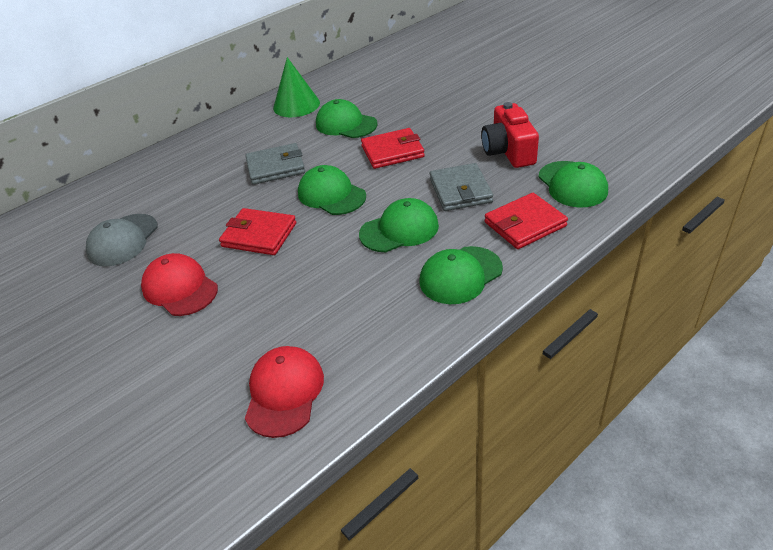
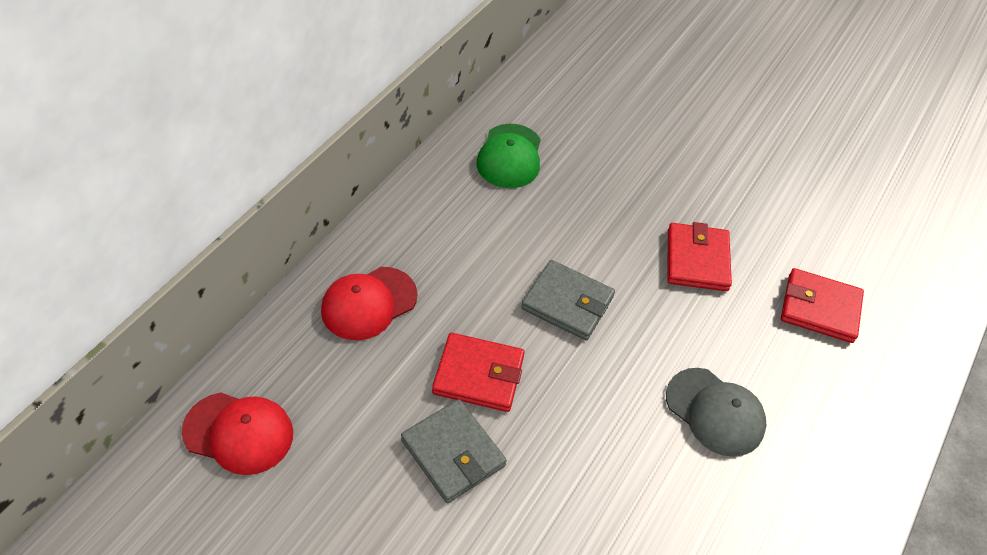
green cap: [298,165,366,215] [316,99,378,138] [359,198,439,252] [419,246,503,304] [538,161,608,208] = 5 -> [476,124,541,188] = 1
green cone: [273,57,320,117] = 1 -> none = 0
red camera: [481,102,539,168] = 1 -> none = 0

